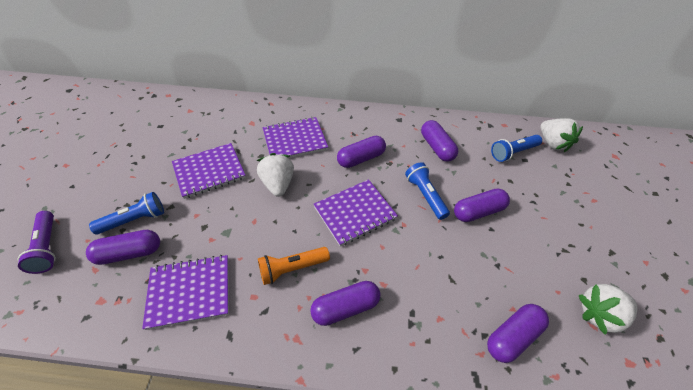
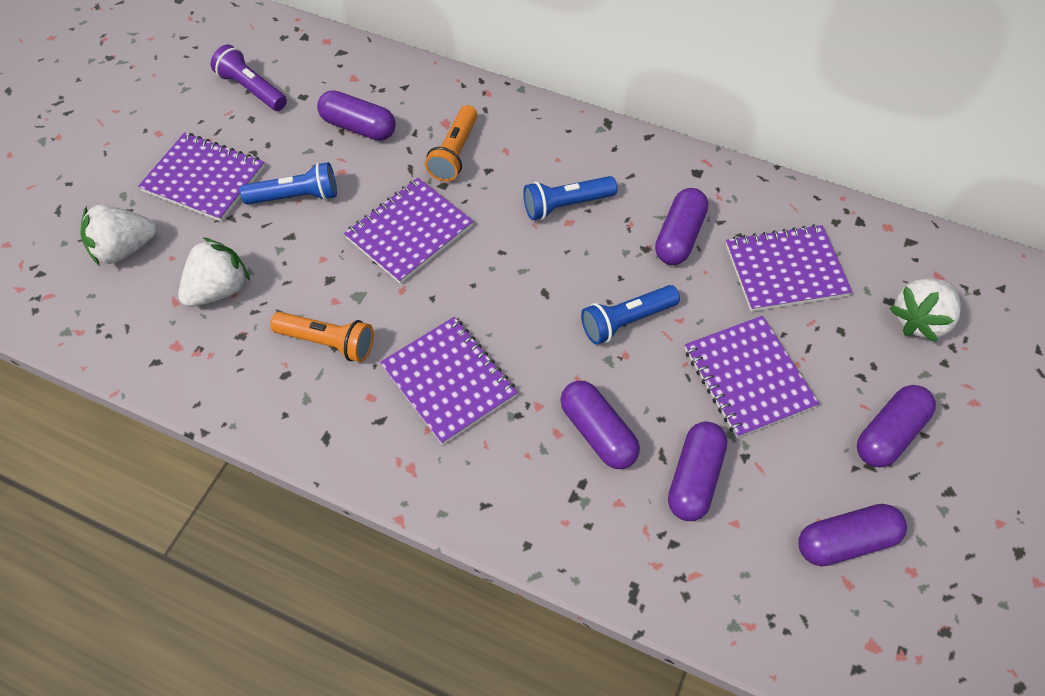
orange flashlight: [258,247,330,285] = 1 -> [270,312,374,362] [425,105,478,182] = 2
purple notebook: [142,255,229,330] [172,143,246,199] [263,117,328,158] [313,179,398,247] = 4 -> [138,132,265,222] [344,178,473,284] [380,317,518,445] [685,316,819,438] [726,224,852,312] = 5

